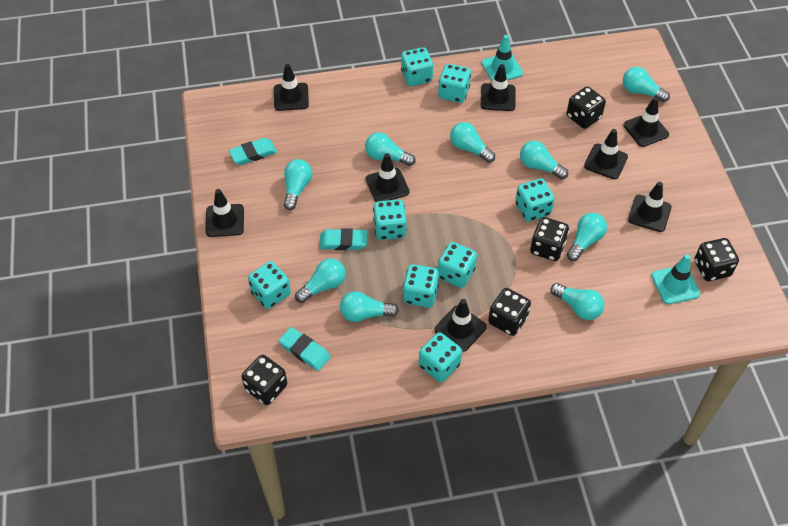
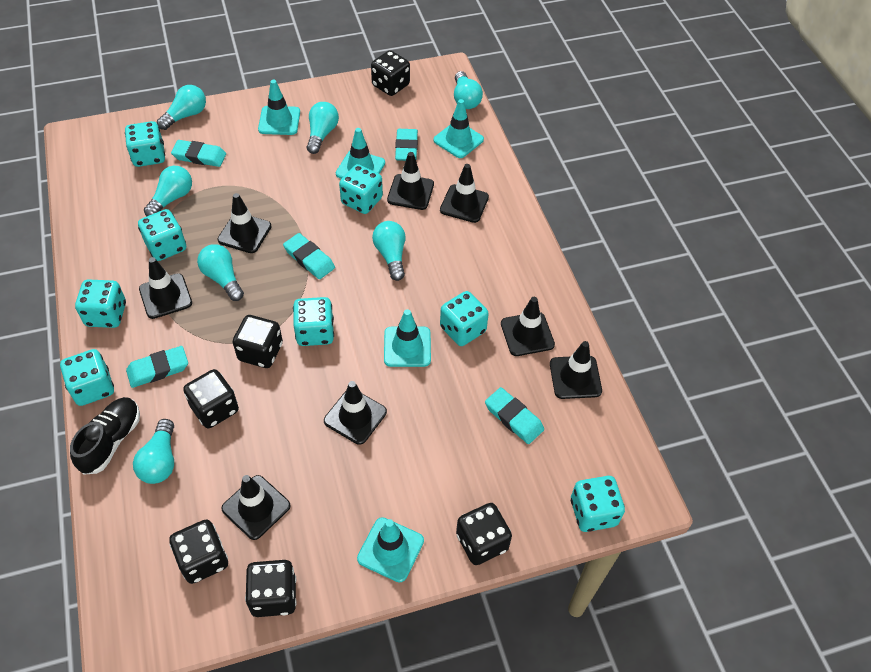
black dice: [242,355,287,405] [488,288,531,336] [530,217,569,261] [567,86,606,129] [694,238,739,281] = 5 -> [169,519,228,584] [183,369,239,428] [233,315,283,368] [245,560,296,617] [371,50,410,96] [456,503,512,565] = 6
black shoe: none = 0 -> [70,397,140,475] = 1
turquoise eraser: [229,138,277,165] [279,327,331,371] [319,228,367,250] = 3 -> [126,346,188,388] [171,140,226,167] [283,233,335,279] [395,129,418,161] [485,387,544,444] = 5
turquoise light bulb: [284,159,312,210] [295,258,345,303] [340,291,399,322] [365,132,416,166] [450,122,495,163] [520,141,568,179] [550,283,604,320] [567,213,607,261] [623,67,670,102] = 9 -> [133,419,174,484] [144,166,192,217] [157,85,206,130] [197,244,244,301] [307,102,339,154] [372,221,406,281] [454,71,483,109] = 7
turquoise traffic cone: [482,35,523,81] [651,254,700,304] = 2 -> [258,80,300,135] [336,128,385,179] [357,517,424,583] [384,309,431,367] [433,99,484,158] = 5

